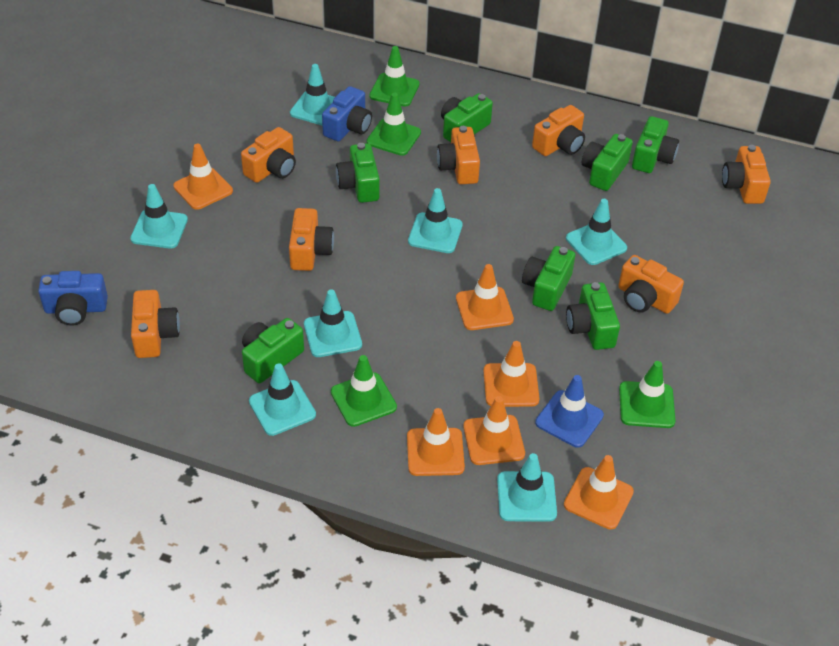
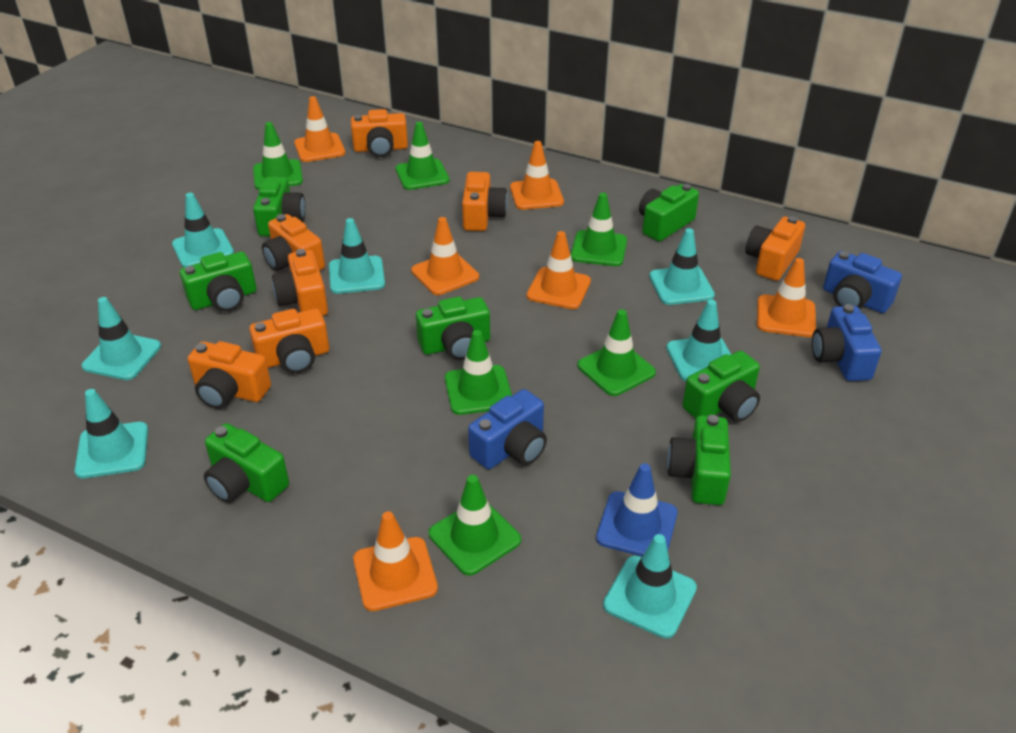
blue camera: [38,271,108,326] [322,86,372,141] = 2 -> [468,389,547,469] [812,304,881,381] [823,251,902,313] = 3
green traffic cone: [331,355,397,427] [367,93,421,156] [369,46,419,107] [619,361,676,428] = 4 -> [253,122,303,189] [396,122,450,190] [429,475,521,576] [445,330,512,415] [571,193,627,266] [577,309,656,396] = 6

